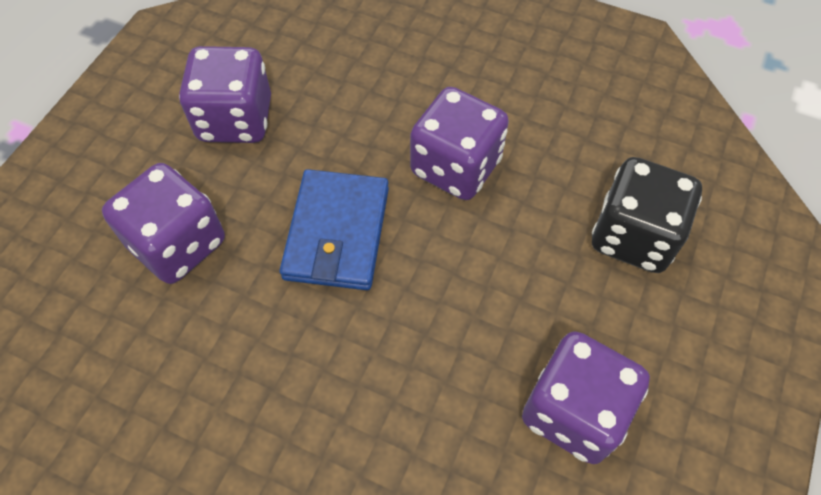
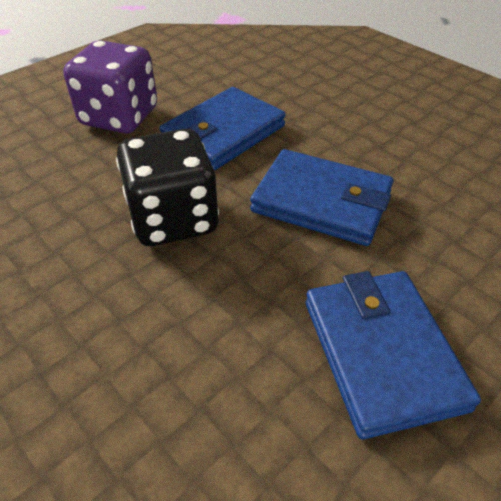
blue wallet: [280,169,389,290] = 1 -> [159,87,286,171] [250,149,394,246] [306,271,481,439] = 3
purple dice: [102,163,225,284] [179,46,271,143] [410,87,509,200] [522,331,650,464] = 4 -> [63,40,157,133] = 1

